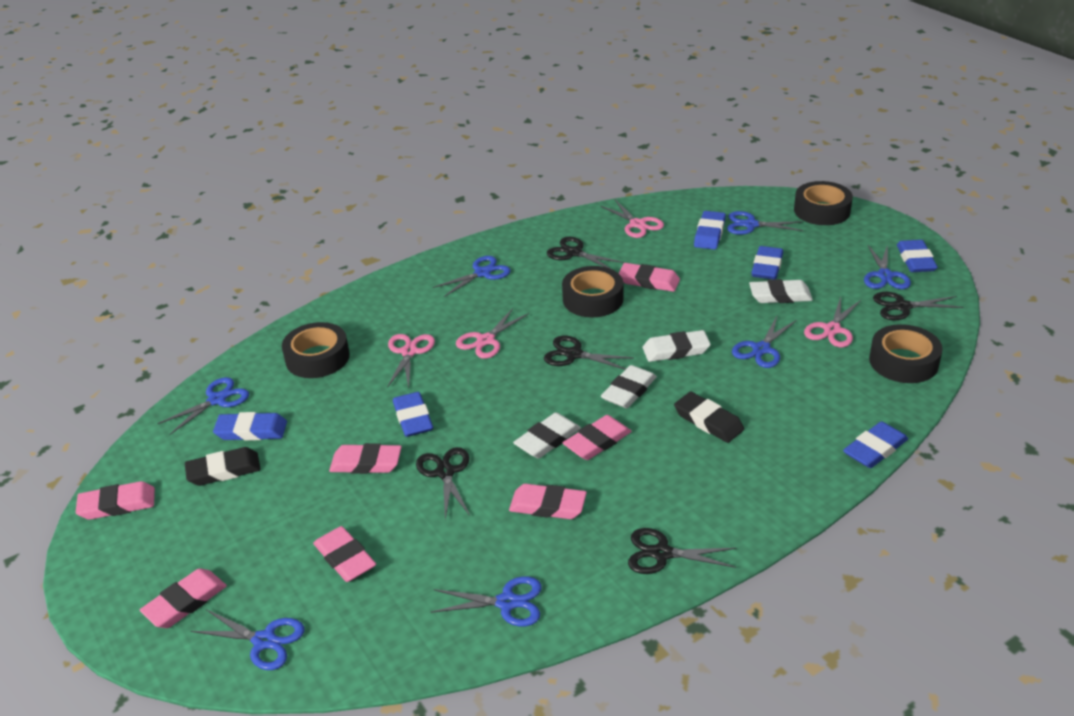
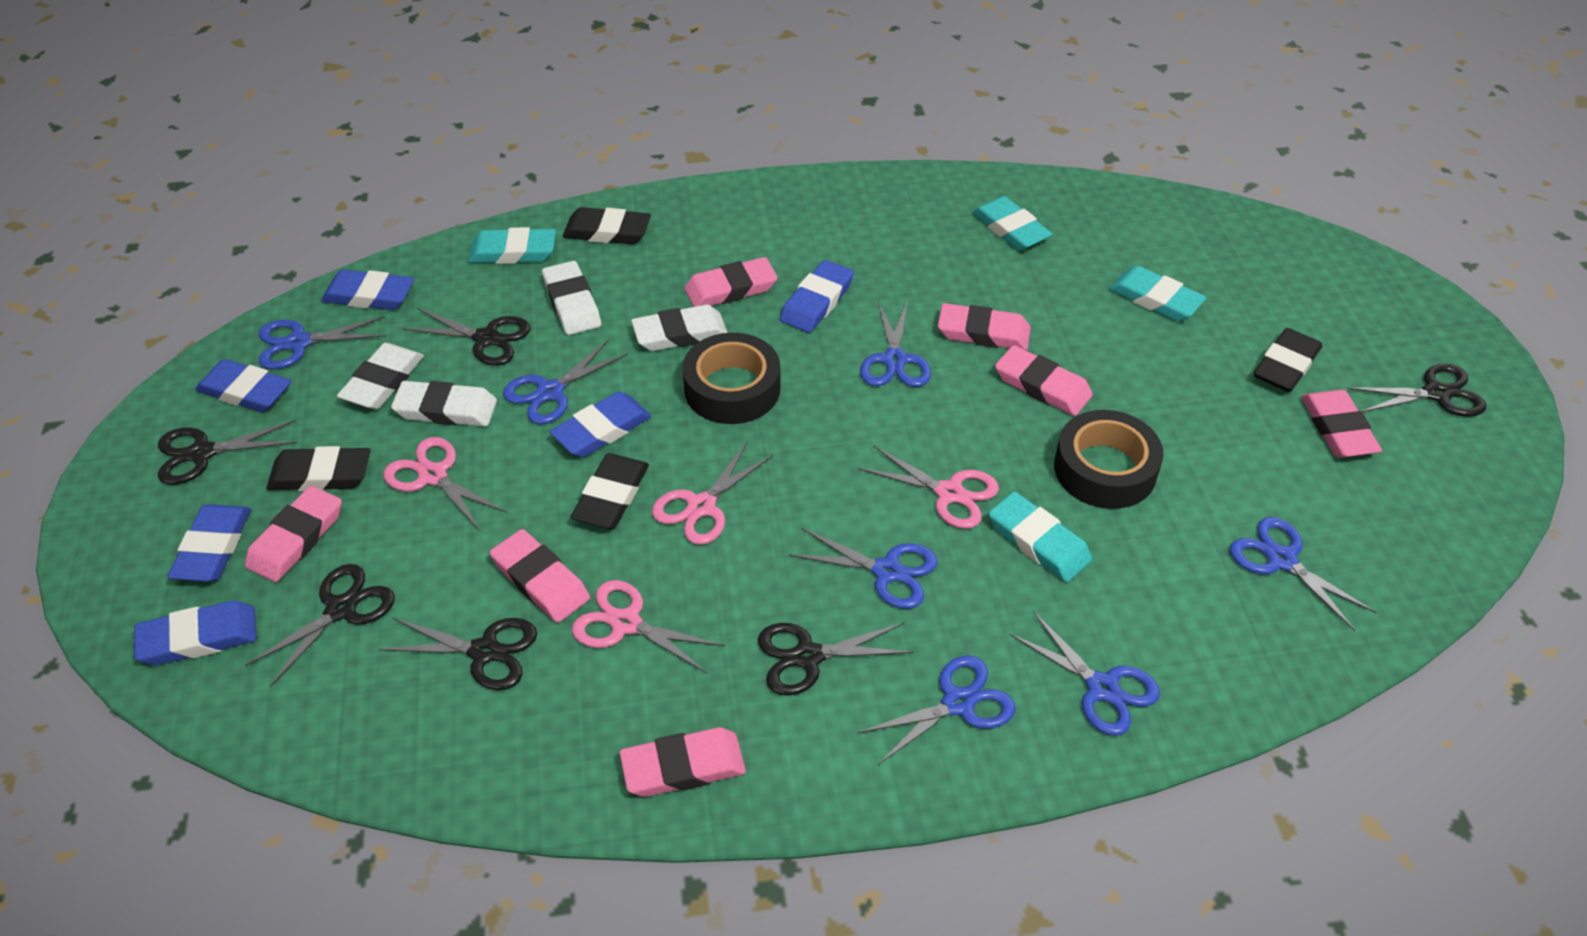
black eraser: [185,447,261,486] [674,392,744,443] = 2 -> [266,446,371,491] [563,207,651,244] [571,453,649,529] [1254,328,1322,392] = 4
black scissors: [416,447,470,519] [544,336,634,370] [547,237,624,269] [628,528,736,574] [873,292,964,320] = 5 -> [158,420,297,485] [245,564,395,687] [379,618,537,690] [403,308,531,365] [758,622,914,696] [1347,364,1486,417] = 6
black tape: [282,322,350,378] [562,266,623,317] [794,181,853,225] [869,324,943,383] = 4 -> [682,333,781,424] [1054,410,1163,509] = 2
turquoise eraser: none = 0 -> [468,227,556,264] [972,196,1053,251] [989,492,1092,582] [1109,266,1207,321] = 4

